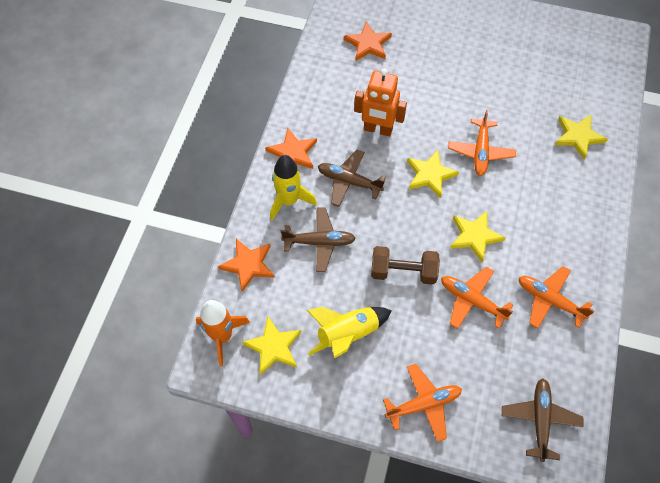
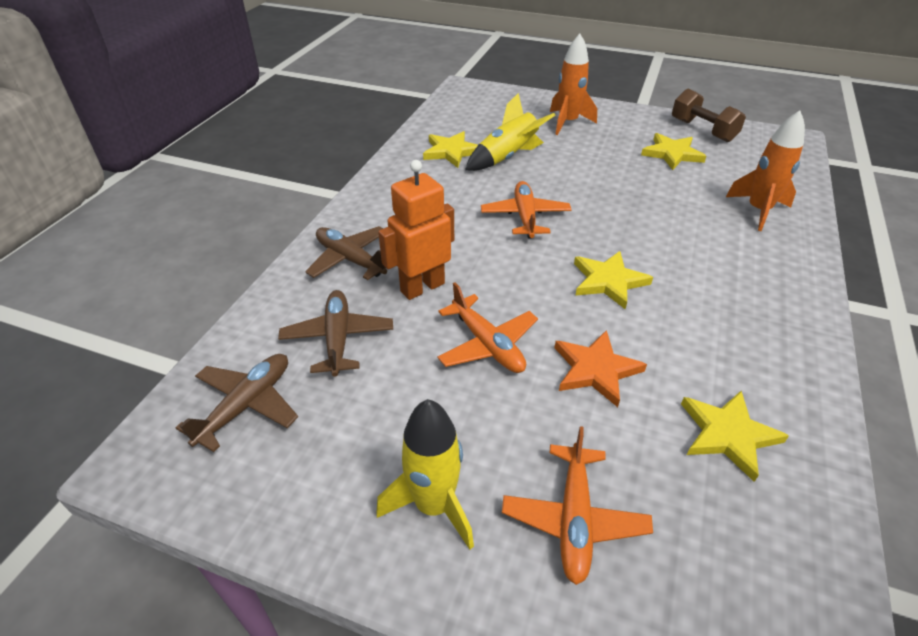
orange plane: [383,364,462,442] [441,267,513,329] [448,109,516,176] [519,266,594,329] = 4 -> [437,282,538,373] [481,181,572,239] [502,426,653,585] = 3
orange rocket: [196,300,250,366] = 1 -> [550,34,597,135] [726,110,805,231] = 2
orange star: [218,239,275,292] [265,128,317,169] [344,22,392,61] = 3 -> [555,330,647,407] = 1

